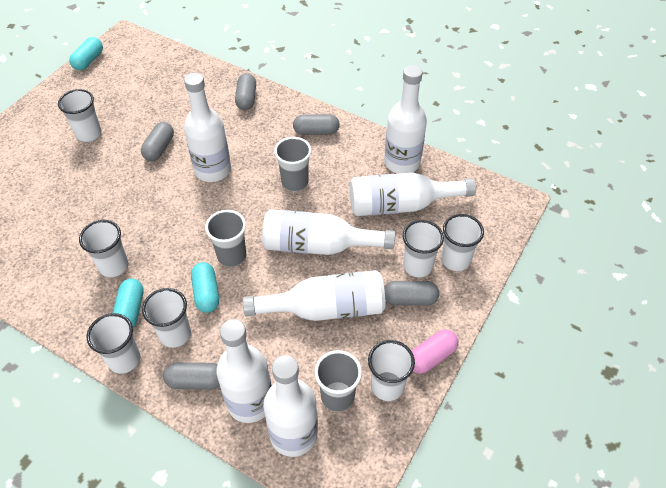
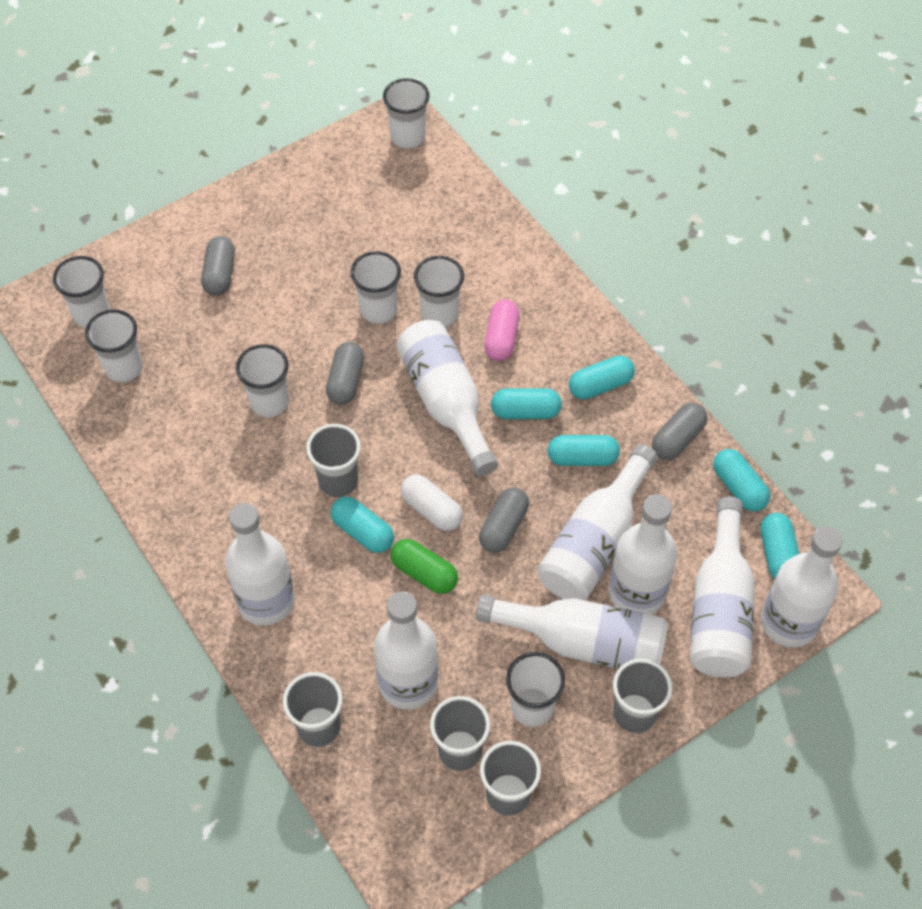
green capsule: none = 0 -> [391,539,458,594] = 1
grey capsule: [141,122,174,161] [163,362,220,389] [235,73,256,110] [293,114,340,135] [384,281,439,305] = 5 -> [201,236,235,296] [326,342,364,405] [479,487,529,553] [652,403,708,460] = 4
grey cup: [205,210,246,267] [274,137,312,191] [315,350,362,412] = 3 -> [283,672,343,747] [306,424,361,498] [430,696,490,771] [480,741,541,816] [613,659,672,733] = 5
turquoise capsule: [69,37,103,70] [113,279,144,327] [191,262,219,313] = 3 -> [331,497,394,553] [491,388,562,419] [547,435,620,466] [569,355,635,400] [713,449,770,512] [761,513,799,579] = 6
white bottle: [184,73,231,182] [216,319,272,423] [243,270,385,321] [262,209,395,255] [263,355,318,457] [350,173,476,216] [384,65,427,174] = 7 -> [225,503,295,626] [374,591,438,710] [396,320,498,476] [476,595,668,669] [537,444,658,600] [609,494,677,615] [690,497,755,677] [761,526,843,648] = 8
white capsule: none = 0 -> [401,474,463,531] = 1

